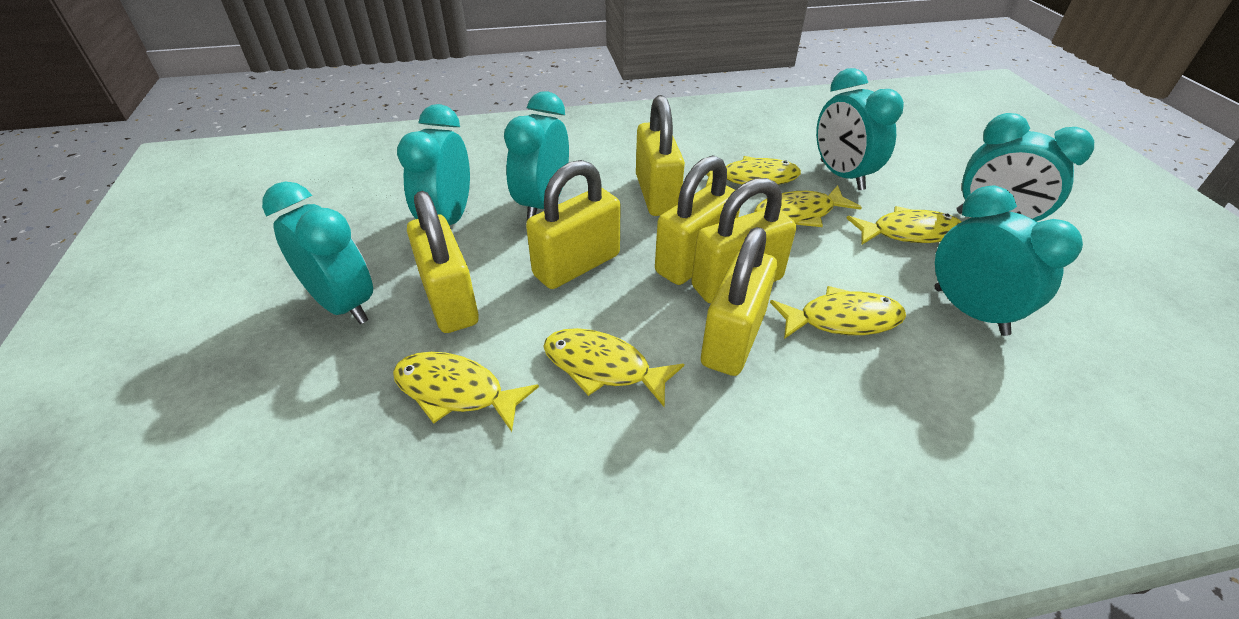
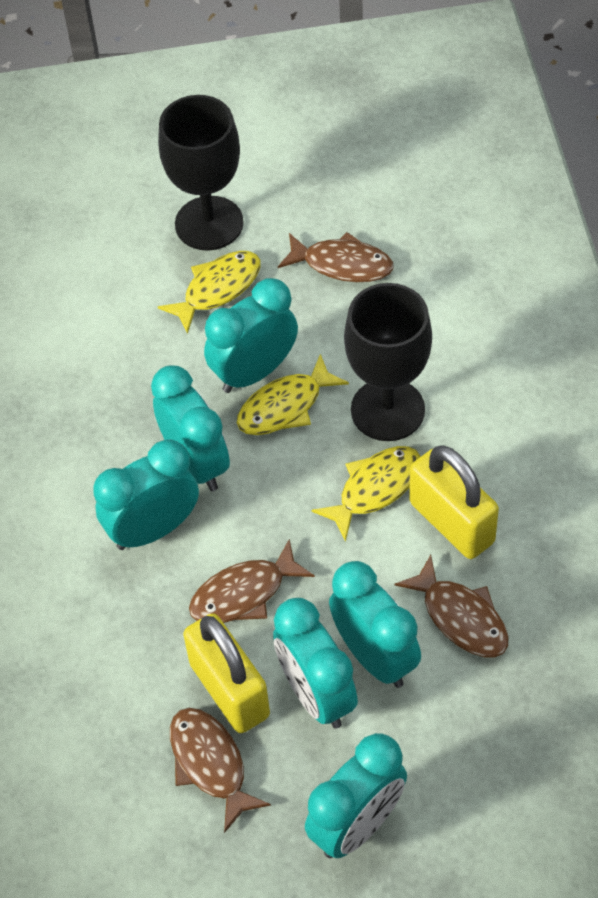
black goblet: none = 0 -> [158,95,244,251] [344,283,432,441] = 2
brown fish: none = 0 -> [170,708,271,833] [189,539,315,623] [278,232,394,282] [395,555,509,657] = 4
yellow fish: [393,352,539,432] [543,328,684,407] [706,156,801,187] [754,185,862,227] [770,286,906,339] [846,206,962,245] = 6 -> [158,251,261,334] [237,354,349,435] [312,446,421,542] = 3
yellow padlock: [407,191,479,333] [526,160,621,289] [636,95,685,216] [655,155,740,285] [691,178,796,303] [701,227,777,376] = 6 -> [183,613,270,733] [409,445,499,559] = 2

